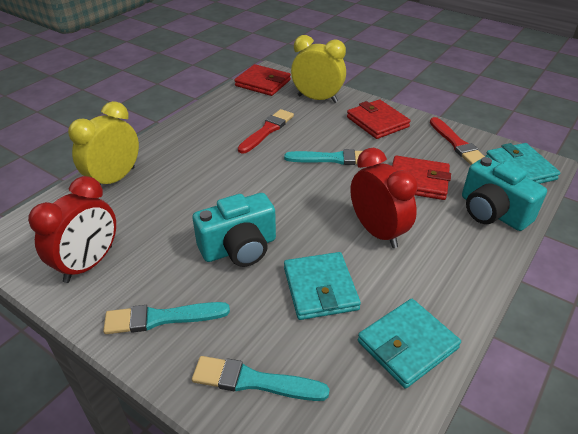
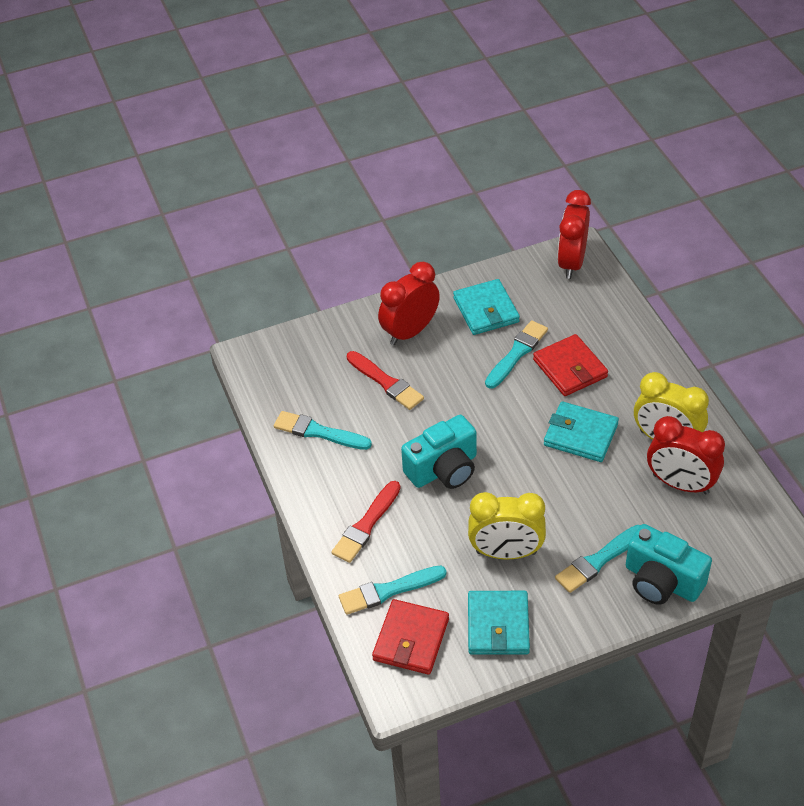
red clock: [28,176,116,283] [351,148,418,248] = 2 -> [378,262,440,345] [557,190,591,279] [647,416,725,494] = 3
red wallet: [235,64,291,96] [347,99,411,139] [392,156,451,200] = 3 -> [372,599,449,675] [533,334,608,396] = 2
turquoise brush: [103,302,230,334] [192,356,330,401] [284,149,362,165] = 3 -> [274,411,372,450] [339,566,447,615] [485,320,548,389] [555,525,641,593] = 4

